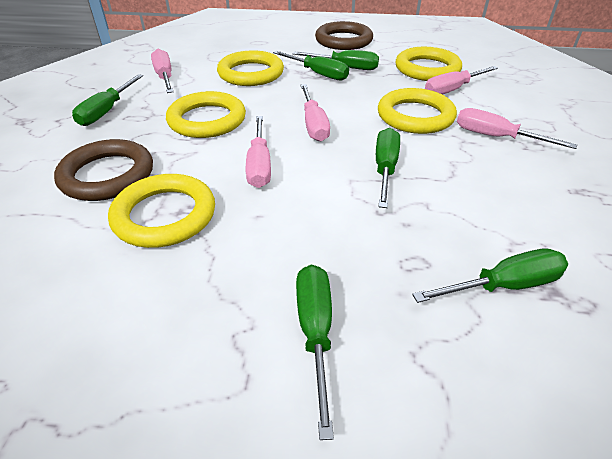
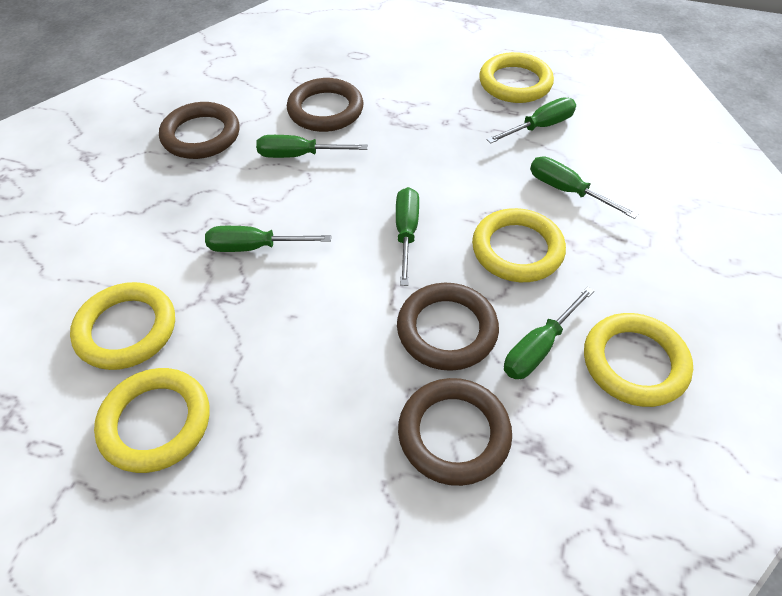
brown ring: [54,139,153,201] [315,21,373,50] = 2 -> [159,102,240,159] [287,78,364,132] [397,283,499,371] [398,378,512,486] = 4
pink screwdriver: [151,49,173,93] [246,116,271,188] [300,84,330,142] [425,66,498,95] [457,108,577,149] = 5 -> none = 0

